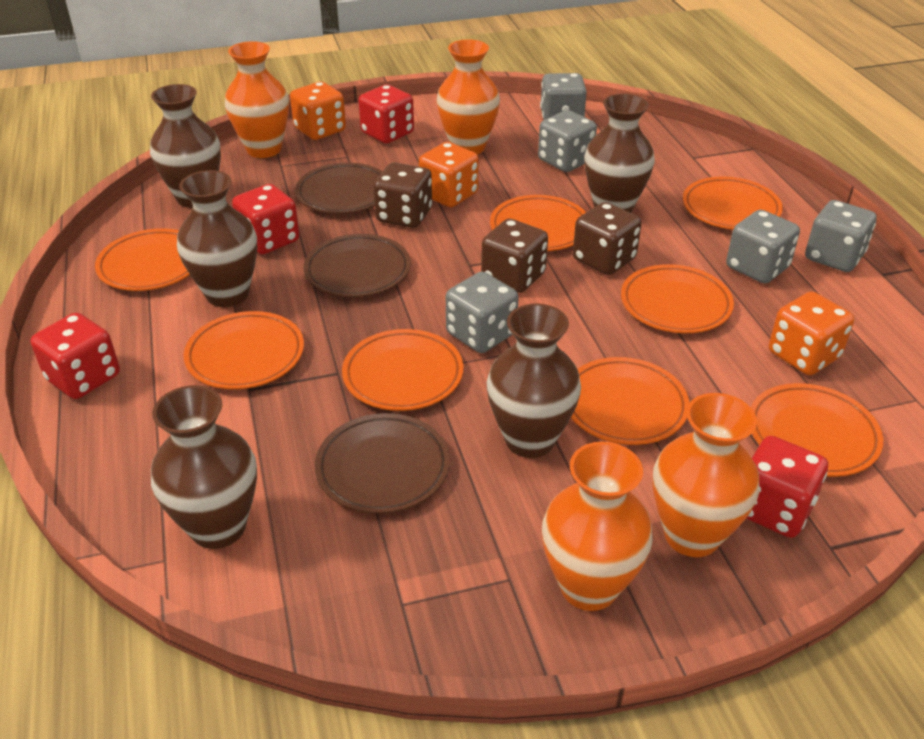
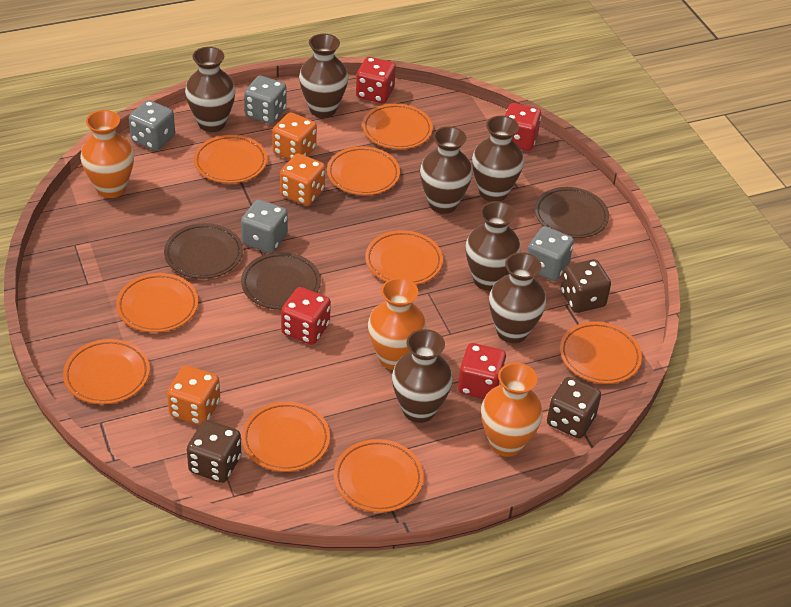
brown vase: [150,84,221,208] [151,385,257,549] [177,170,257,307] [486,303,581,458] [584,94,655,213] = 5 -> [185,47,236,132] [299,34,348,118] [392,329,453,423] [420,126,473,214] [465,201,521,291] [472,116,524,202] [489,252,546,343] = 7
grey dice: [446,272,519,353] [538,110,597,172] [540,73,587,120] [726,210,800,283] [805,200,877,272] = 5 -> [129,100,175,151] [241,199,288,253] [244,75,287,124] [527,226,574,281] = 4
orange plate: [95,228,190,291] [184,311,304,389] [342,329,464,411] [490,195,586,251] [571,357,690,445] [621,264,734,333] [683,177,783,229] [751,383,883,477] = 8 -> [63,339,150,404] [116,273,198,333] [194,135,267,183] [242,402,330,472] [327,146,400,195] [334,439,423,513] [362,104,433,149] [365,230,443,285] [560,322,642,384] = 9
orange vase: [225,41,289,158] [437,39,500,154] [542,442,653,611] [653,393,759,557] = 4 -> [80,110,134,198] [368,278,426,370] [481,363,543,457] = 3

